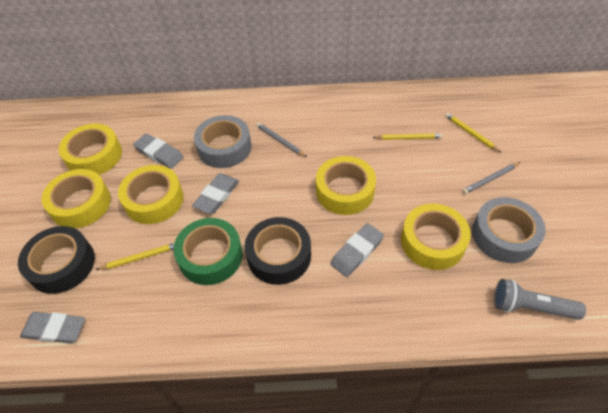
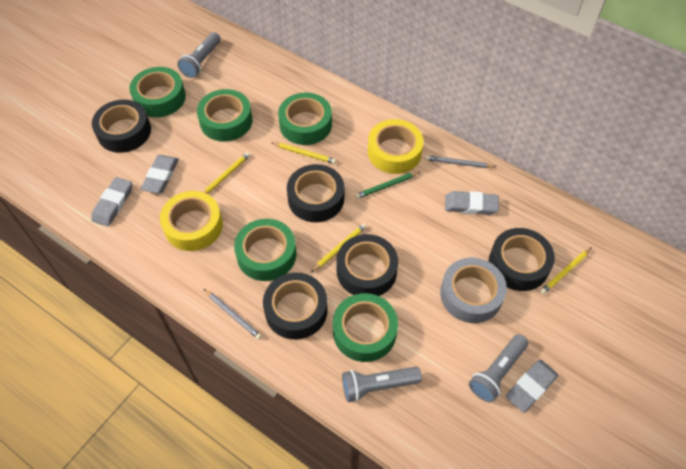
black tape: [18,226,95,294] [245,217,311,285] = 2 -> [92,100,151,153] [263,273,328,340] [287,164,344,222] [336,234,398,296] [489,228,555,291] = 5
green pencil: none = 0 -> [355,172,420,199] = 1
green tape: [173,218,243,285] = 1 -> [129,67,186,117] [197,89,253,141] [234,219,297,281] [278,92,332,145] [333,293,398,362] = 5
grey flashlight: [494,279,586,320] = 1 -> [177,32,221,78] [342,367,422,402] [469,334,528,402] = 3
grey tape: [194,115,251,168] [472,197,546,263] = 2 -> [440,258,507,323] = 1
yellow pencil: [96,243,174,270] [372,133,443,140] [445,113,502,153] = 3 -> [203,152,250,194] [271,142,336,164] [311,223,367,272] [540,247,592,294] = 4
yellow tape: [41,169,111,228] [59,124,122,175] [118,165,184,224] [316,156,376,215] [401,204,471,270] = 5 -> [160,191,223,251] [368,119,424,174] = 2

